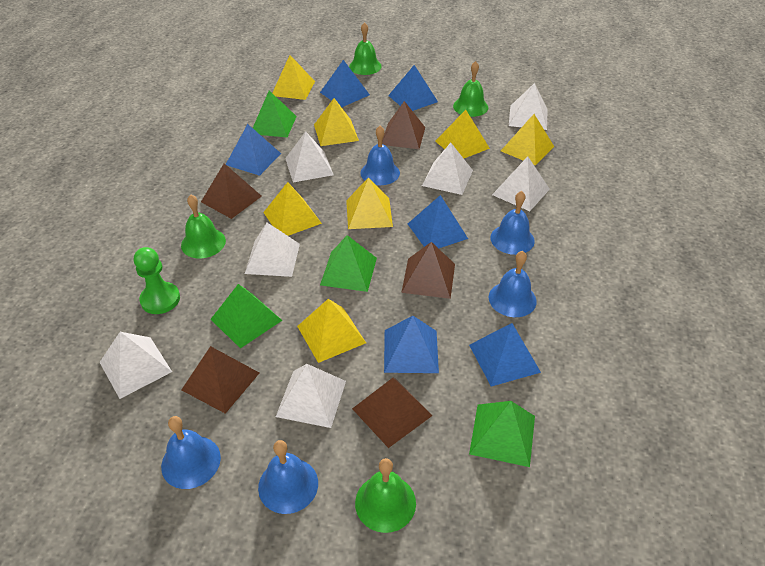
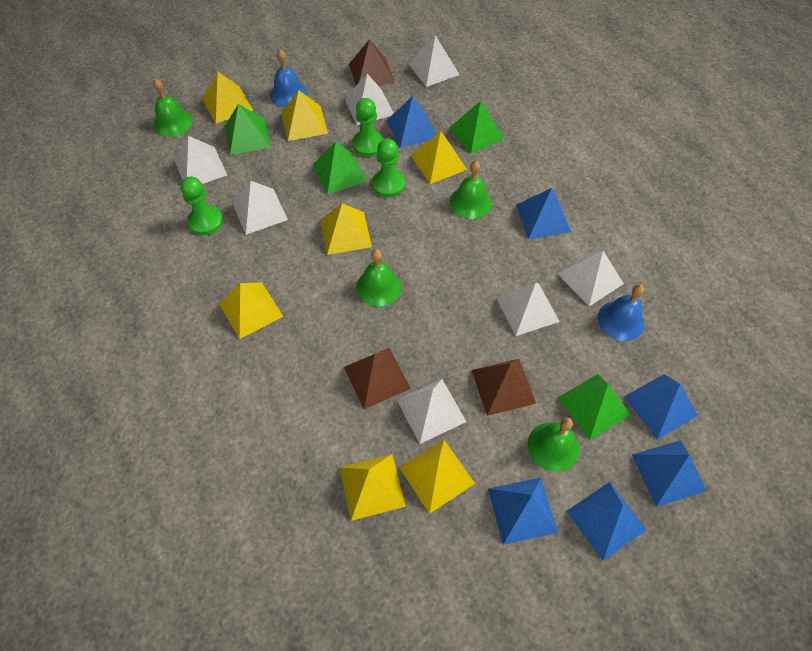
blue bell: [161,416,221,489] [258,440,318,514] [360,126,400,185] [489,251,537,317] [490,191,535,255] = 5 -> [270,49,308,107] [597,284,644,341] = 2
brown pyramid: [181,346,259,414] [201,163,262,219] [352,378,433,448] [382,101,425,149] [401,242,455,299] = 5 -> [344,348,411,409] [349,39,395,85] [472,359,536,416] = 3
green pawn: [134,247,180,314] = 1 -> [180,177,223,235] [352,98,384,157] [372,138,405,197] = 3

